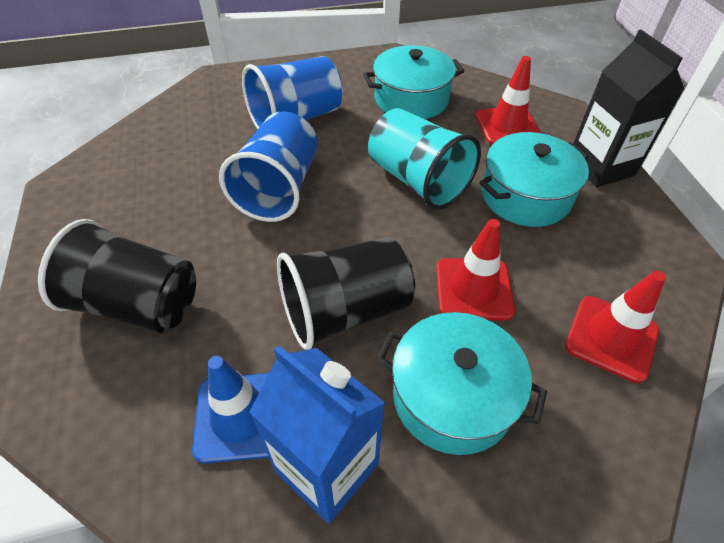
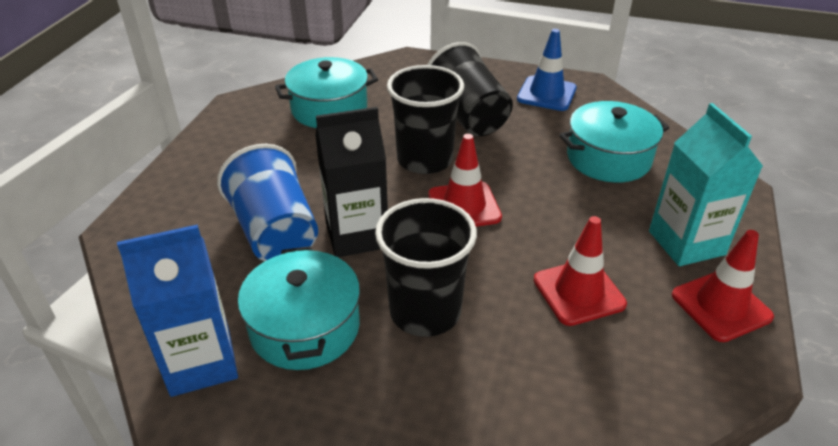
black cup: [38,219,196,334] [277,237,415,350] = 2 -> [375,198,477,337] [387,65,464,174] [427,42,513,137] = 3
blue cup: [219,111,318,222] [242,56,343,129] = 2 -> [217,144,318,261] = 1
turquoise carton: none = 0 -> [649,103,763,266] = 1
turquoise cup: [368,108,481,210] = 1 -> none = 0

